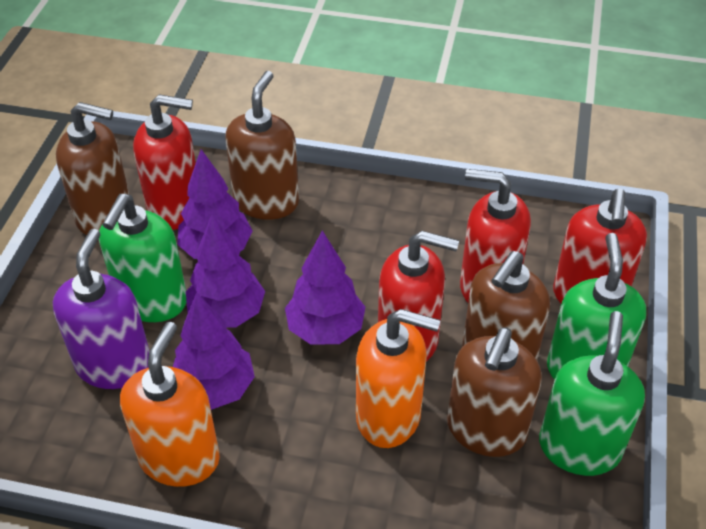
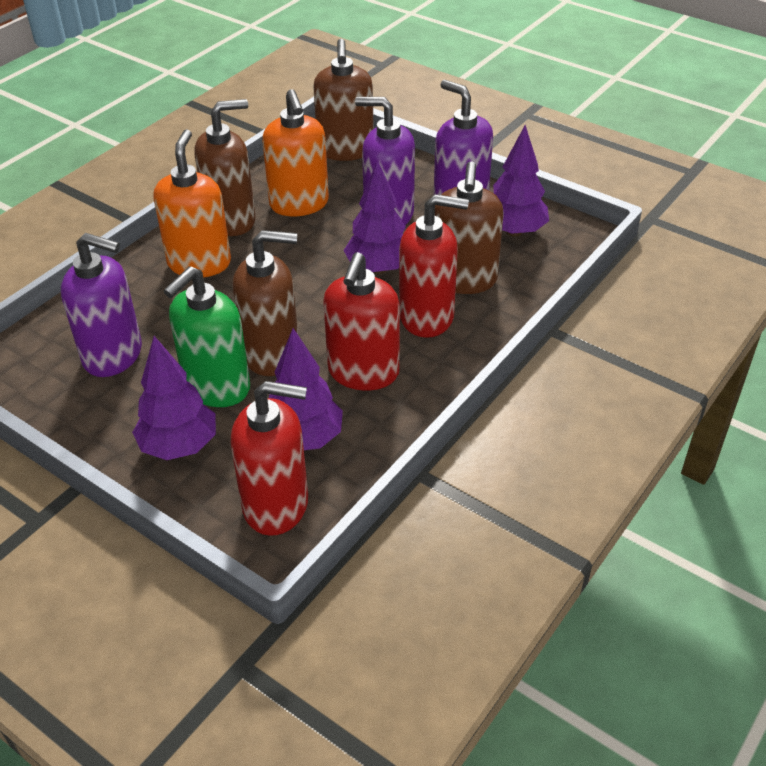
green soap dispenser: [99,194,186,322] [539,311,645,476] [547,233,646,380] = 3 -> [164,266,250,407] = 1
purple soap dispenser: [53,229,150,389] = 1 -> [61,233,142,377] [355,97,415,225] [434,80,493,195] = 3
red soap dispenser: [133,95,196,230] [378,231,459,362] [460,169,531,302] [553,189,647,303] = 4 -> [231,381,308,536] [323,252,400,391] [399,194,469,338] = 3

